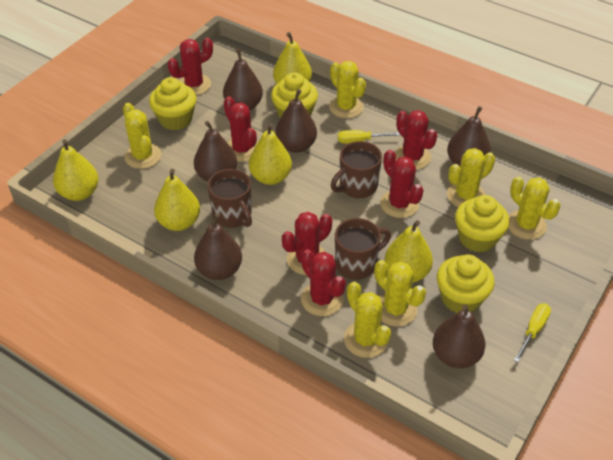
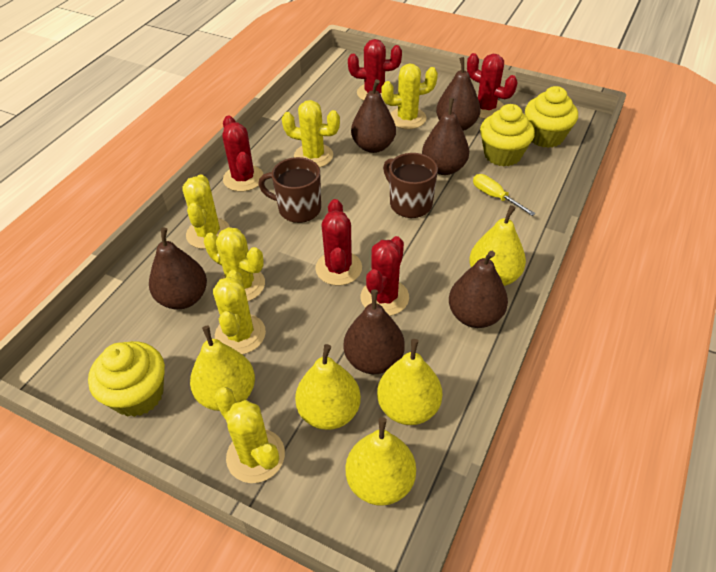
brown mug: [207,169,252,228] [331,141,382,198] [335,218,391,280] = 3 -> [258,157,321,223] [383,153,438,218] = 2
red cactus: [168,38,213,95] [224,97,258,162] [282,212,332,275] [301,249,346,316] [380,150,423,218] [395,110,437,170] = 6 -> [222,116,263,192] [315,199,362,286] [348,39,402,101] [361,236,409,316] [467,53,518,119] = 5
yellow cupcake: [149,77,196,130] [271,72,318,118] [437,255,494,313] [455,195,510,253] = 4 -> [88,341,165,417] [480,104,535,166] [525,86,578,148] = 3
yellow screwdriver: [338,130,400,143] [514,303,551,362] = 2 -> [473,174,535,216] = 1

